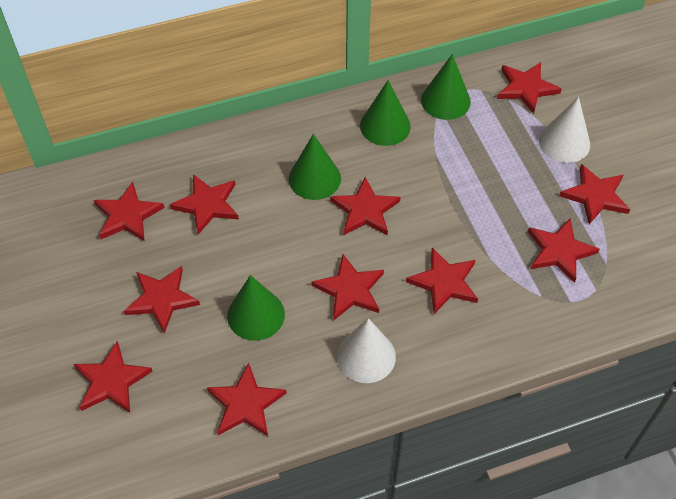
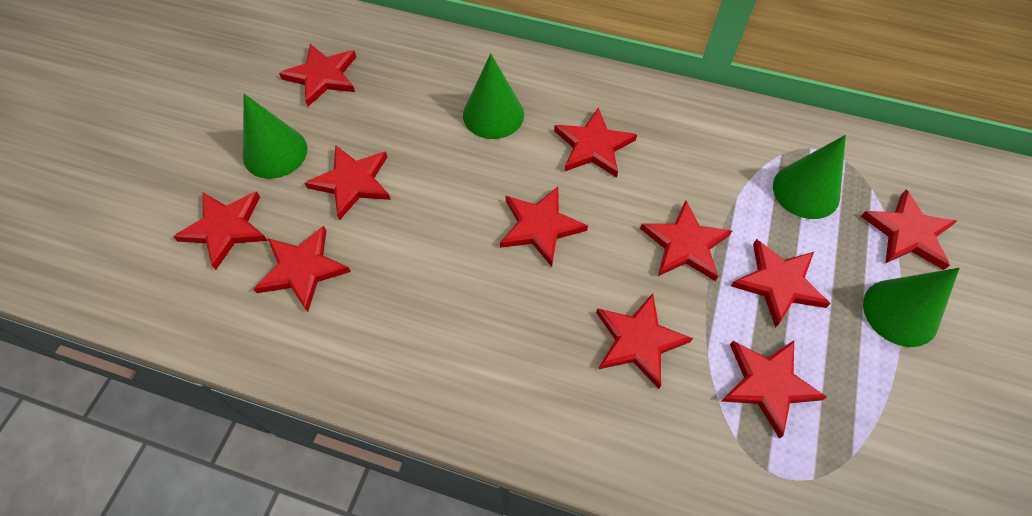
white cone: [337,318,396,383] [539,97,590,163] = 2 -> none = 0

